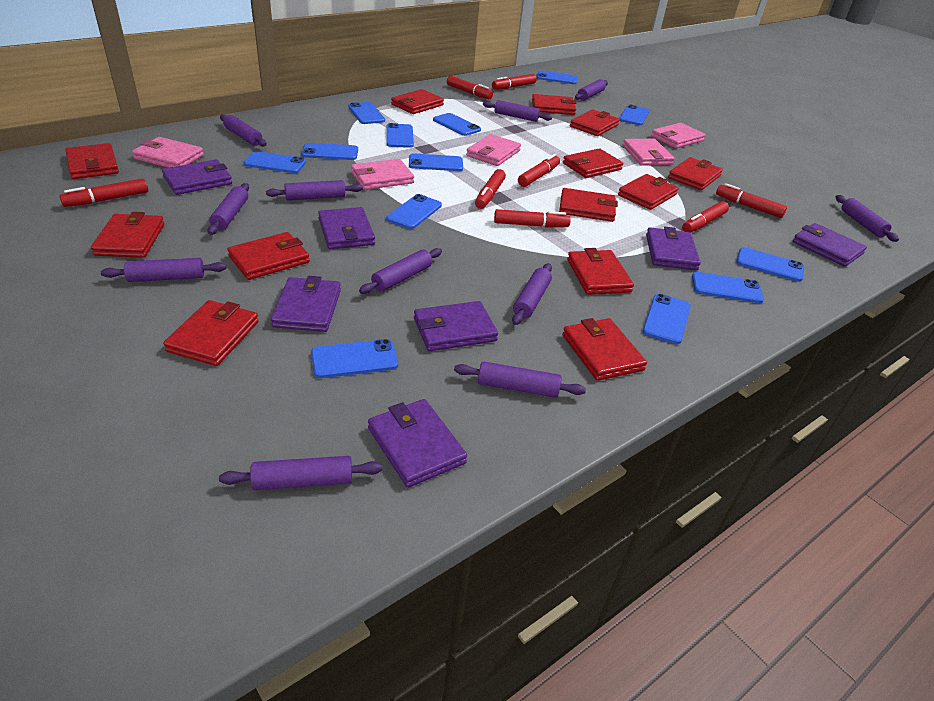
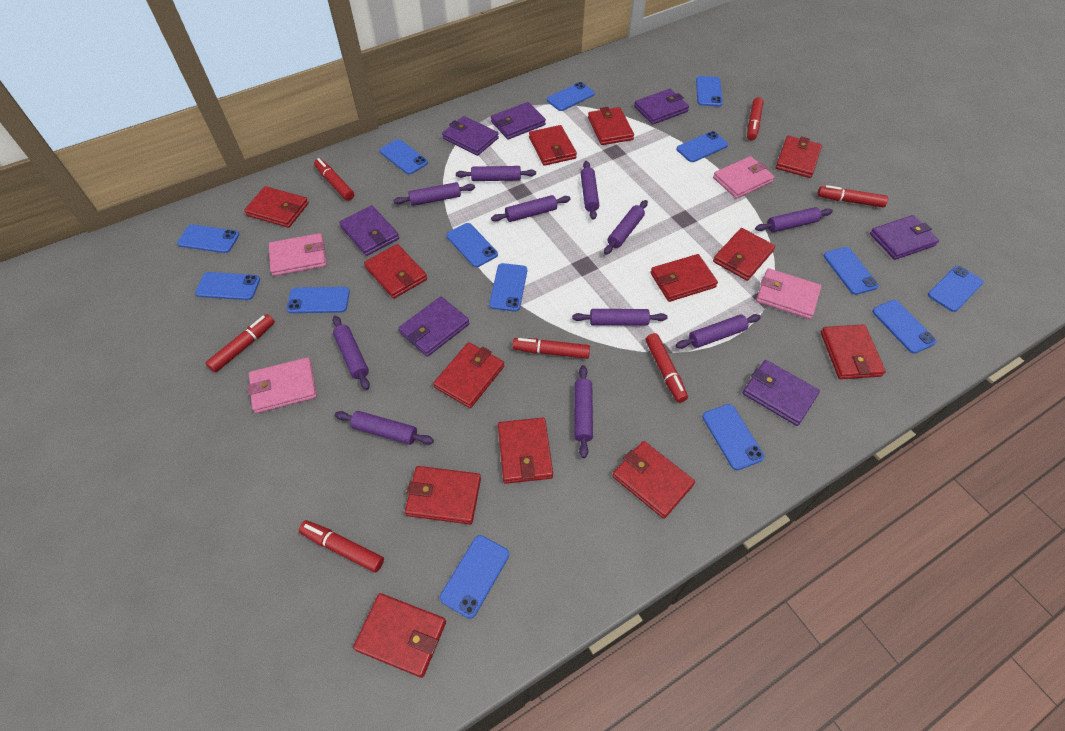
blue phone: [243,151,306,173] [302,143,358,160] [311,339,398,378] [348,102,385,124] [386,123,414,148] [386,194,442,229] [409,153,463,171] [433,113,481,136] [537,70,578,84] [619,104,649,125] [642,294,691,344] [692,272,764,303] [736,247,804,282] = 13 -> [177,225,239,253] [195,272,260,300] [286,287,350,313] [380,139,428,174] [440,535,509,619] [446,223,498,267] [489,263,527,312] [547,82,595,111] [676,131,728,162] [696,76,723,107] [702,404,764,470] [824,247,879,295] [872,300,937,354] [928,266,983,312] = 14
pink wallet: [132,137,204,168] [351,159,414,190] [466,134,521,166] [623,139,674,166] [651,123,706,148] = 5 -> [247,357,317,413] [269,233,326,276] [713,156,774,199] [756,268,822,319] = 4
red marker: [59,178,148,207] [447,76,493,99] [475,169,506,209] [492,74,537,90] [494,209,571,227] [518,154,560,187] [682,201,729,232] [716,183,787,218] = 8 -> [206,314,275,373] [299,520,384,572] [314,158,354,201] [512,338,590,359] [646,333,688,403] [747,97,764,141] [817,185,888,207] = 7

